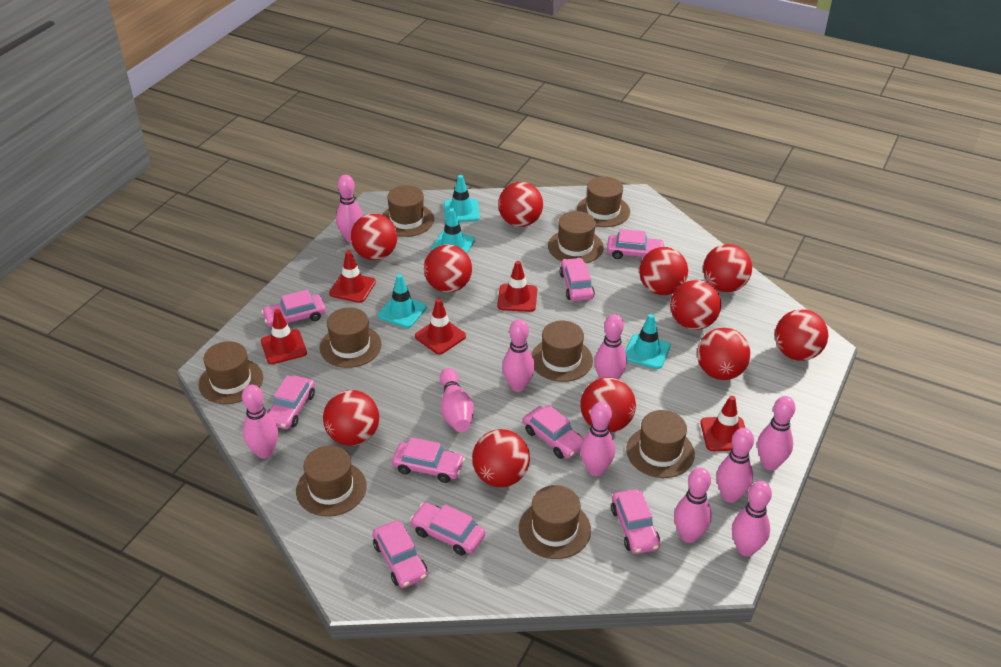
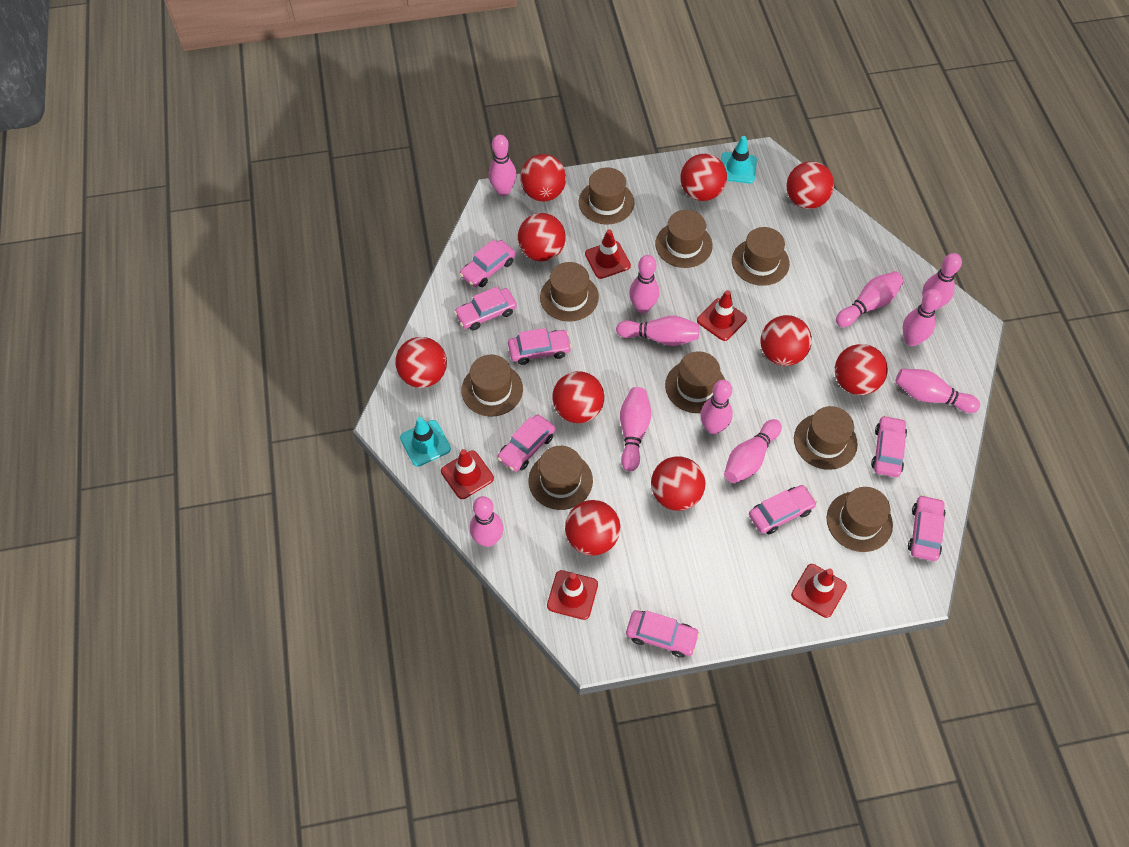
pink bowling pin: [242,385,278,459] [336,175,363,243] [440,368,474,432] [502,319,535,392] [580,402,615,476] [595,314,627,380] [674,467,712,543] [717,428,754,503] [732,481,772,556] [757,396,796,470] = 10 -> [470,496,503,547] [489,135,517,196] [616,316,699,346] [620,387,651,471] [629,255,659,313] [700,380,733,434] [724,419,782,483] [836,271,904,327] [895,369,980,413] [902,289,942,346] [922,253,962,311] = 11
pink car: [261,290,326,327] [267,375,315,429] [373,521,428,588] [392,437,465,483] [410,502,485,555] [523,405,584,459] [559,258,595,301] [607,229,665,259] [611,489,660,554] = 9 -> [454,286,517,331] [460,240,515,287] [497,414,555,472] [508,328,572,365] [626,610,700,658] [749,485,817,534] [871,415,907,477] [908,495,946,561] = 8
red ball: [323,390,379,446] [350,213,397,260] [424,244,472,293] [472,429,530,487] [498,182,543,227] [580,377,636,432] [639,247,688,295] [670,280,721,330] [697,328,751,380] [703,244,752,292] [775,309,828,361] = 11 -> [395,337,447,388] [518,213,566,261] [520,154,566,201] [552,371,604,423] [565,500,620,556] [651,456,705,511] [680,154,727,201] [761,315,812,366] [787,161,834,209] [835,344,888,395] = 10
turquoise traffic cone: [378,274,427,328] [431,208,475,253] [444,175,480,222] [625,314,671,369] = 4 -> [400,417,451,467] [721,136,757,183] = 2

